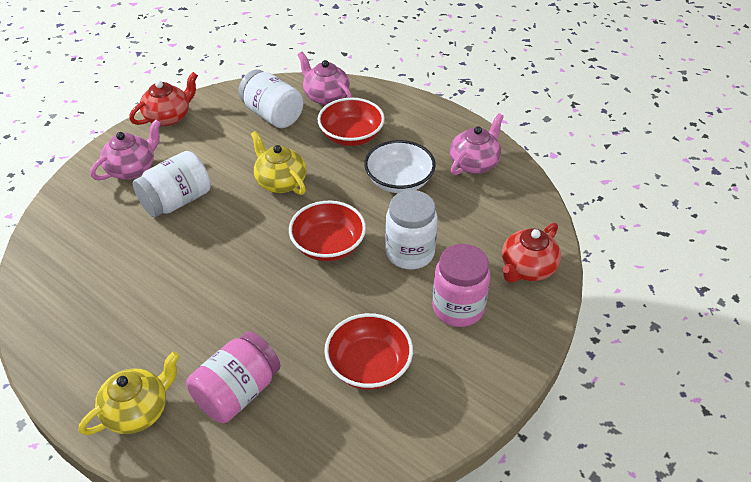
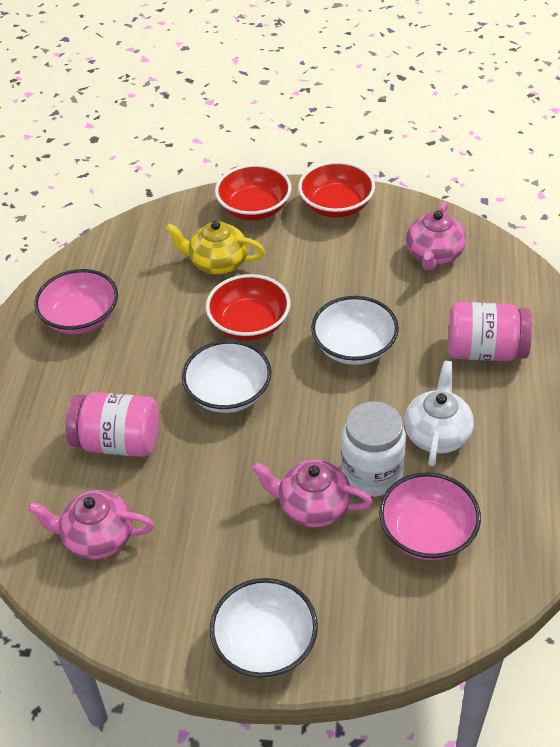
pink bowl: none = 0 -> [34,269,118,334] [379,472,481,560] = 2
red teapot: [129,72,198,126] [502,223,561,283] = 2 -> none = 0
white bowl: [364,140,436,193] = 1 -> [182,340,272,413] [210,578,318,678] [311,296,399,365] = 3
white jar: [133,151,211,217] [238,70,303,128] [385,190,438,269] = 3 -> [341,402,406,497] = 1
white teapot: none = 0 -> [404,361,474,467] = 1
yellow teapot: [79,351,180,435] [251,131,306,195] = 2 -> [165,221,265,275] = 1

